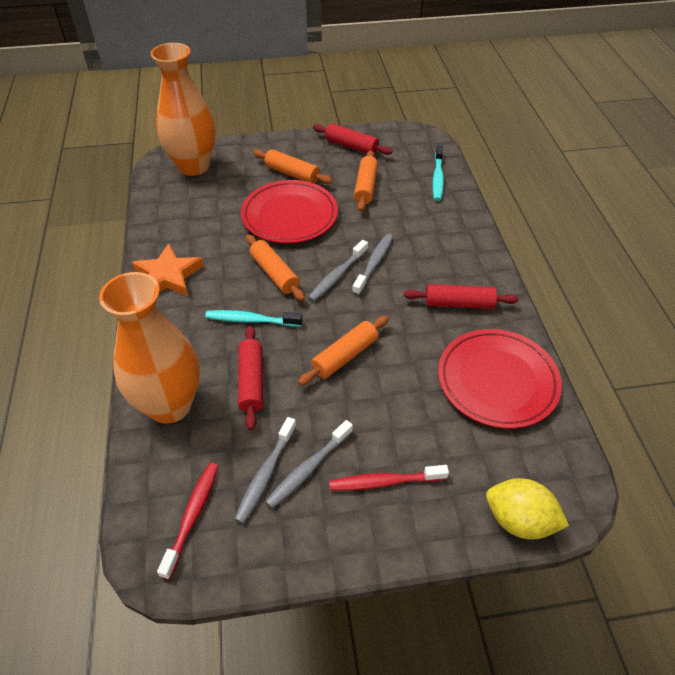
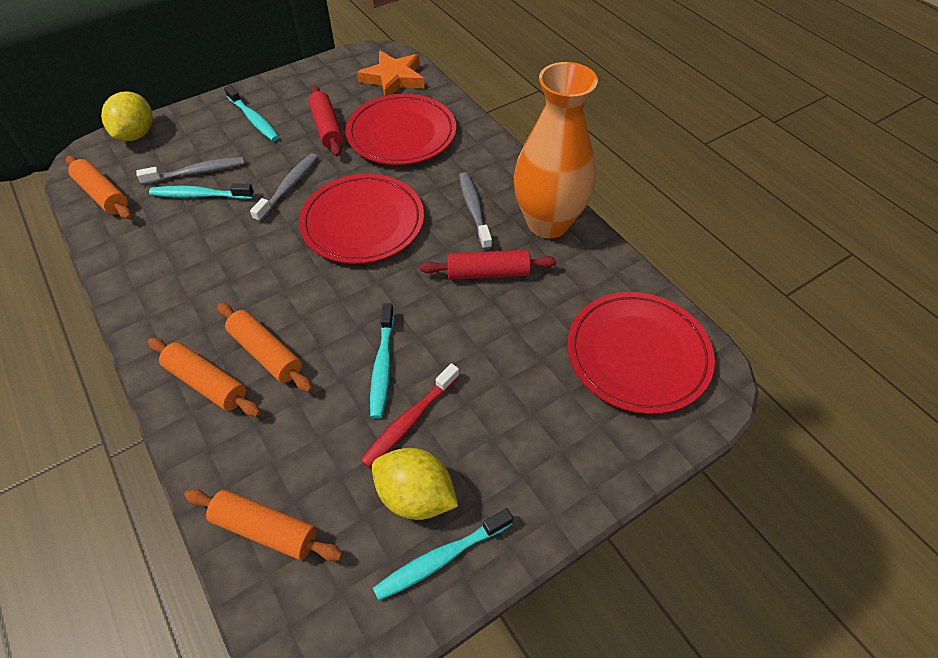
grey toothbrush: [234,417,296,524] [265,420,353,509] [308,240,368,302] [352,234,393,295] = 4 -> [136,157,245,185] [250,153,318,222] [459,172,492,250] = 3
orange vase: [99,272,200,424] [150,43,216,176] = 2 -> [514,62,598,239] = 1
red plate: [241,180,338,244] [438,329,562,429] = 2 -> [299,174,424,264] [345,94,456,165] [567,292,715,414] = 3
red rolling pin: [238,326,263,430] [313,123,393,155] [403,284,519,309] = 3 -> [308,86,343,156] [420,250,557,280] = 2
red toothbrush: [157,463,218,580] [329,465,449,491] = 2 -> [360,363,459,468] = 1
turquoise toothbrush: [205,310,303,327] [432,145,444,201] = 2 -> [149,183,254,199] [224,85,279,141] [370,303,394,419] [373,508,513,601] = 4
yellow lemon: [486,478,569,539] = 1 -> [101,91,153,141] [372,448,458,520] = 2

